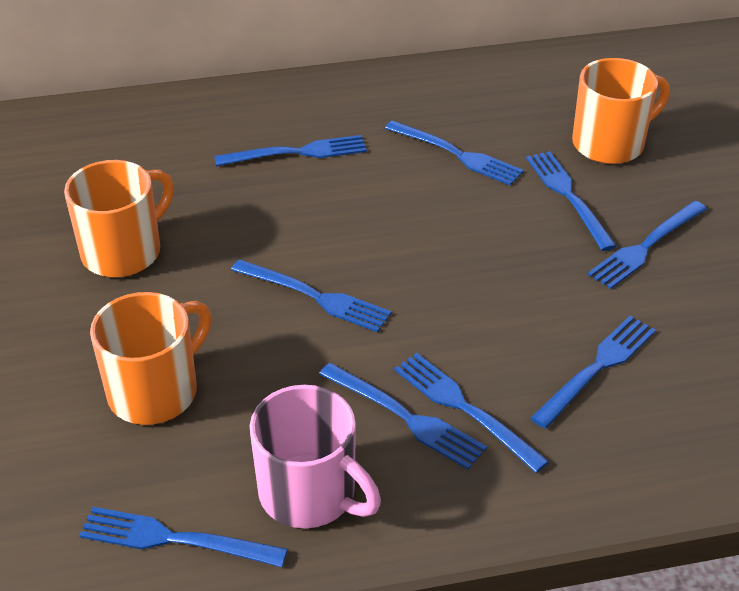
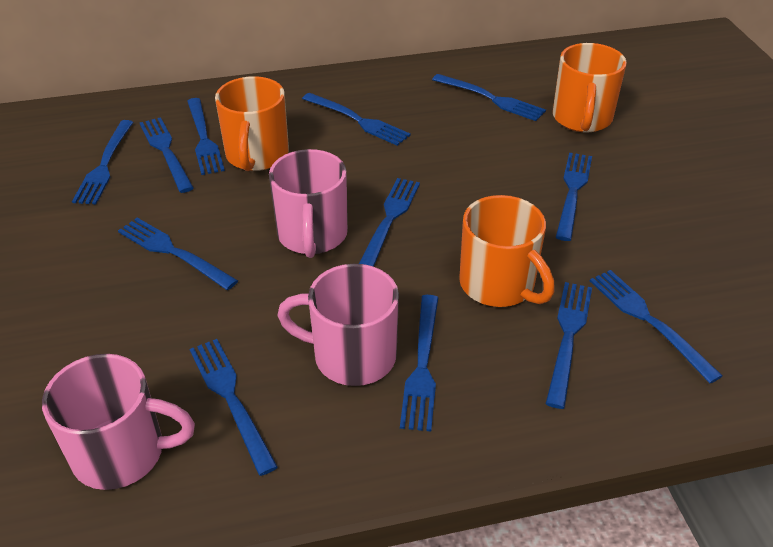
blue fork: [79,507,288,568] [214,135,367,167] [231,259,391,332] [319,363,487,469] [385,120,524,186] [394,353,549,473] [526,151,617,251] [530,316,656,429] [588,201,707,289] = 9 -> [72,120,134,204] [118,218,238,290] [140,117,194,193] [187,98,225,175] [189,339,278,476] [302,93,411,146] [359,178,420,267] [400,295,438,431] [432,74,546,121] [546,282,592,409] [556,153,592,241] [590,270,723,383] = 12
pink mug: [250,385,381,528] = 1 -> [42,354,195,490] [269,149,348,258] [277,264,399,386] = 3

